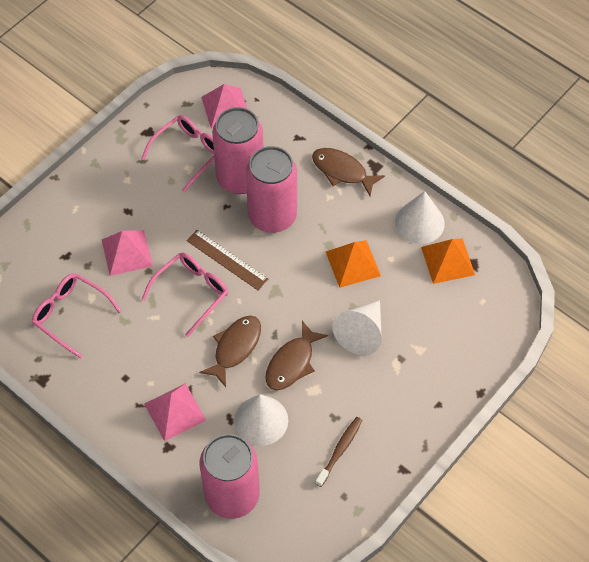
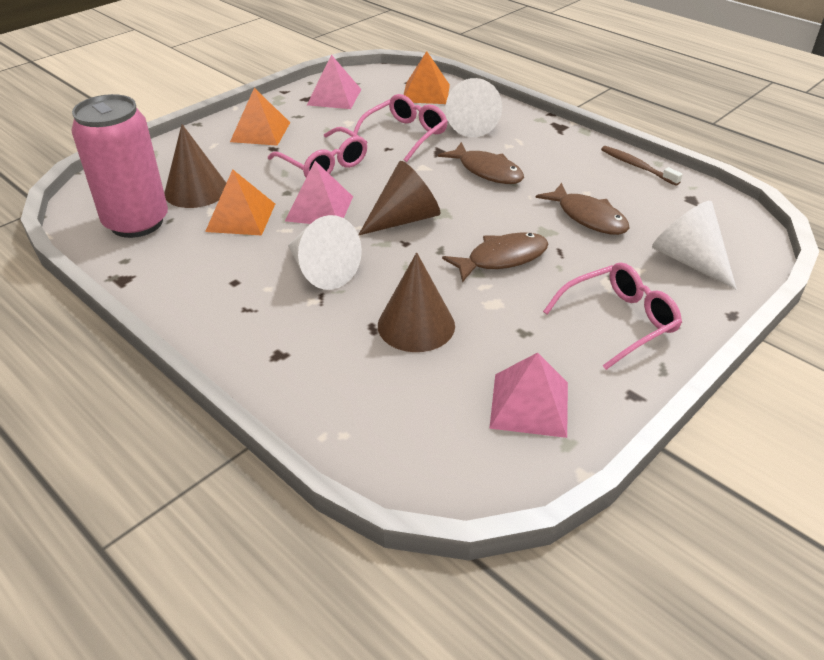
brown cone: none = 0 -> [164,124,226,208] [358,161,441,235] [378,252,455,352] = 3
brown ruler: [186,230,268,290] = 1 -> none = 0
orange pyramid: [326,240,381,288] [421,239,475,284] = 2 -> [205,169,275,236] [230,88,290,146] [404,51,450,104] = 3
pink can: [199,434,260,519] [212,107,263,194] [246,146,297,233] = 3 -> [72,94,168,238] = 1

